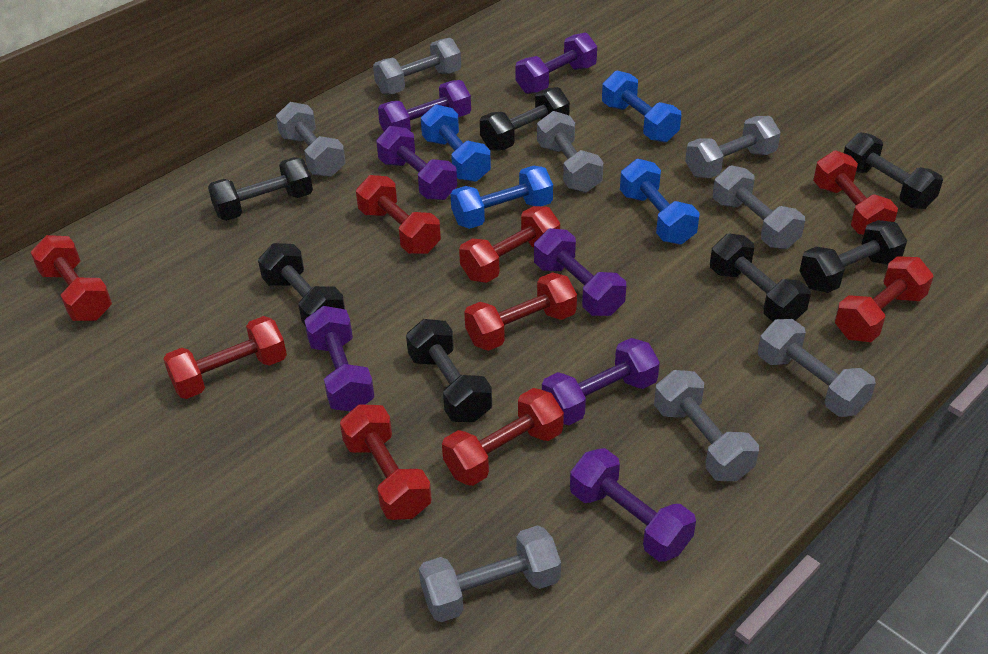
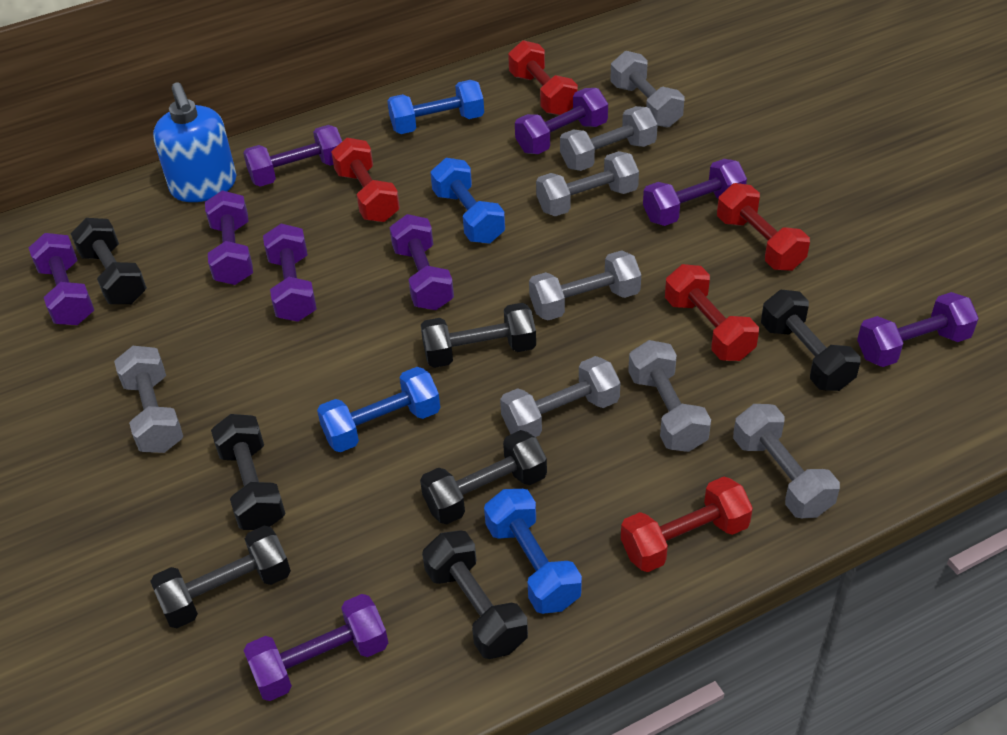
blue soap dispenser: none = 0 -> [153,82,236,202] = 1
purple dumbbell: [304,306,375,411] [376,126,457,200] [378,80,471,131] [515,33,597,94] [534,228,626,316] [542,338,660,425] [570,448,696,562] = 7 -> [29,233,94,325] [205,190,253,285] [243,125,342,187] [243,594,388,701] [263,224,317,322] [390,214,454,310] [515,88,608,154] [643,159,747,226] [857,292,979,367] = 9
red dumbbell: [30,235,112,321] [163,316,287,399] [340,404,432,520] [356,175,441,254] [442,388,564,486] [459,206,560,283] [464,272,577,351] [813,151,898,235] [835,256,934,342] = 9 -> [331,138,400,222] [508,40,578,115] [621,477,753,572] [665,264,759,361] [717,183,810,271] = 5

